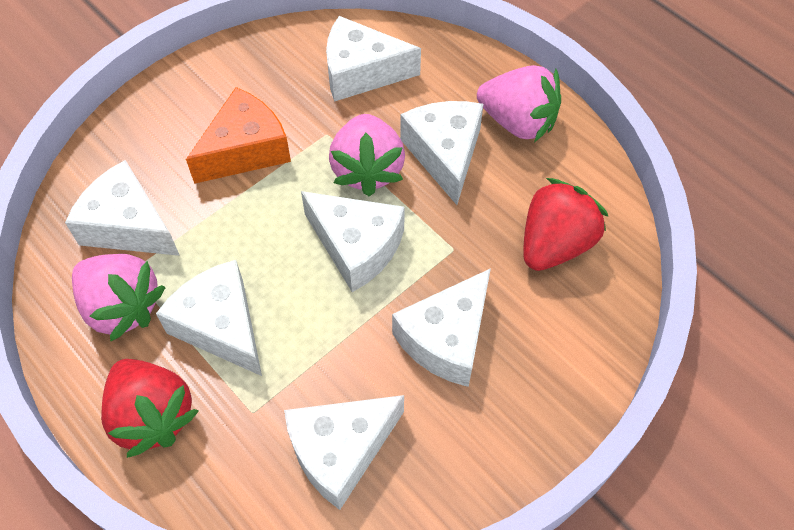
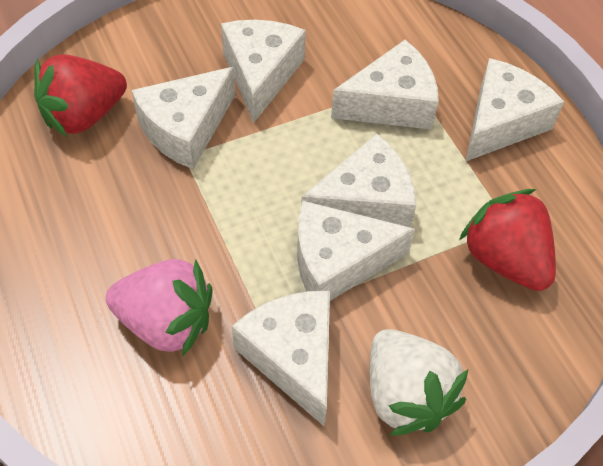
orange cheese: [186,87,291,184] = 1 -> none = 0
pink strawberry: [72,254,166,342] [329,114,405,196] [477,65,561,143] = 3 -> [106,259,213,357] = 1
white strawberry: none = 0 -> [369,329,468,436] = 1

